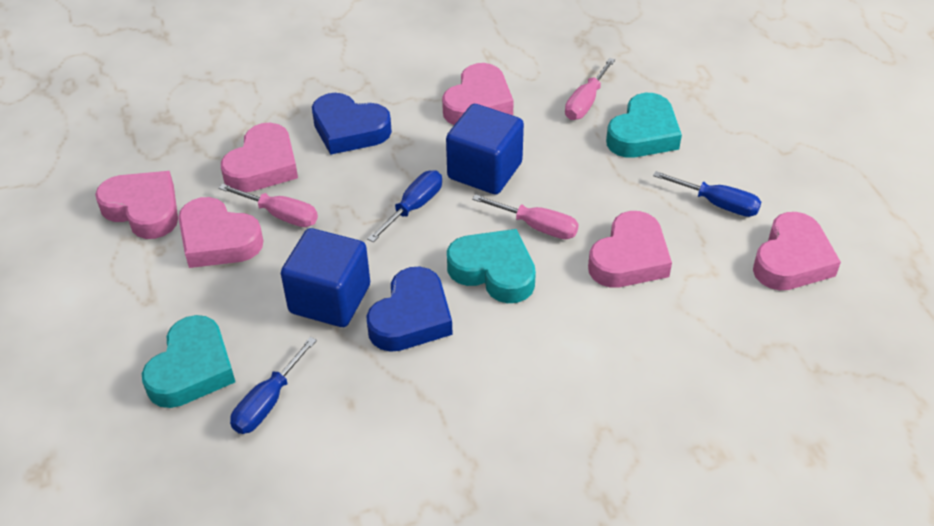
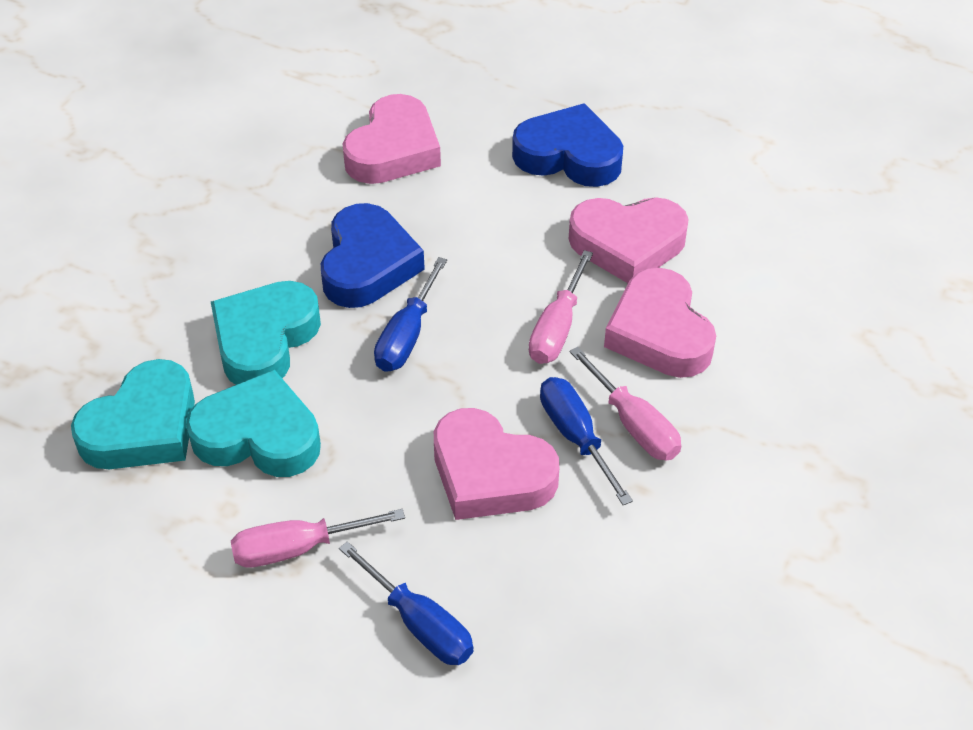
blue cube: [281,228,370,327] [446,104,524,194] = 2 -> none = 0
pink heart: [95,171,178,239] [178,197,264,268] [221,123,298,192] [442,63,514,125] [588,211,672,287] [753,212,841,291] = 6 -> [343,94,441,184] [434,408,559,520] [569,197,689,283] [604,268,716,378] = 4

